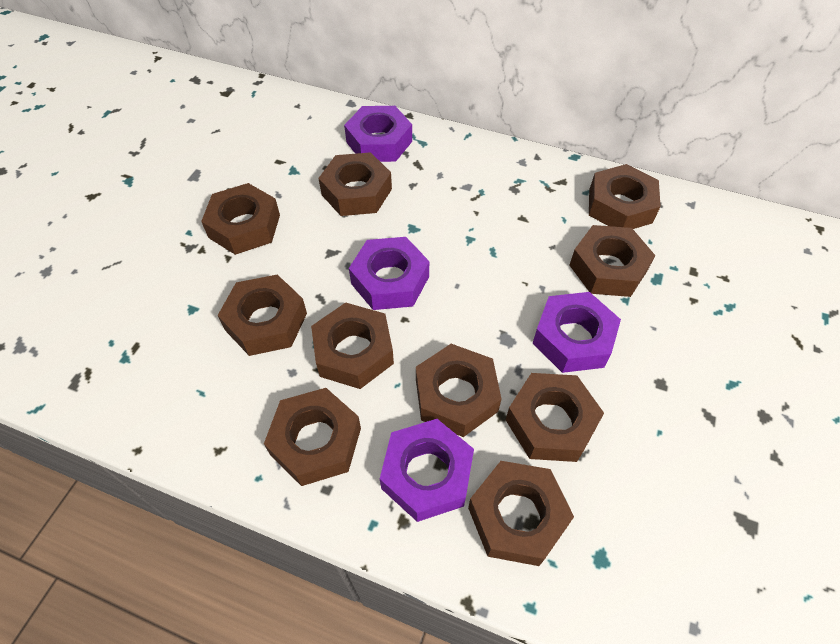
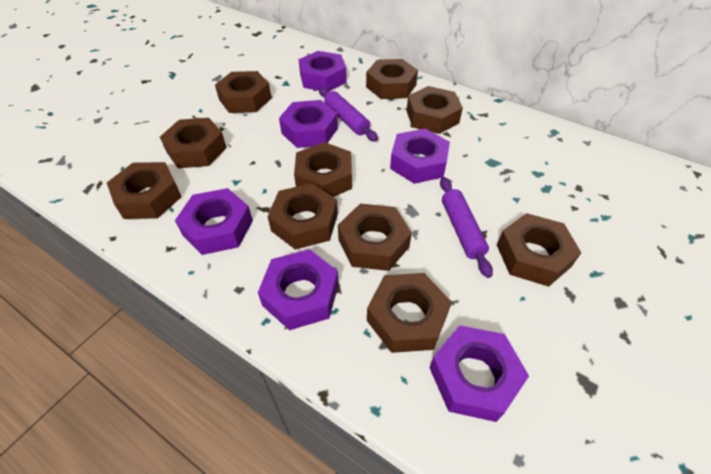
purple nut: [344,106,412,162] [349,237,429,310] [380,419,474,522] [532,292,621,373] = 4 -> [175,188,253,255] [258,249,339,330] [279,100,338,148] [299,51,347,91] [390,129,450,184] [430,325,529,422] = 6
purple rolling pin: none = 0 -> [319,87,378,142] [440,177,493,278] = 2

